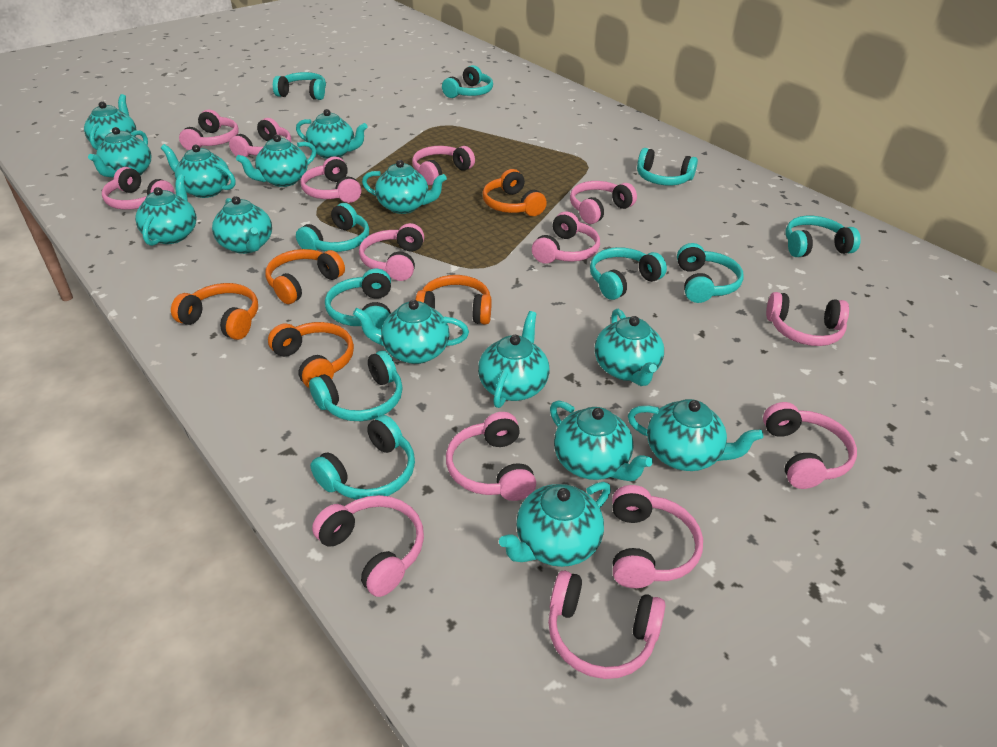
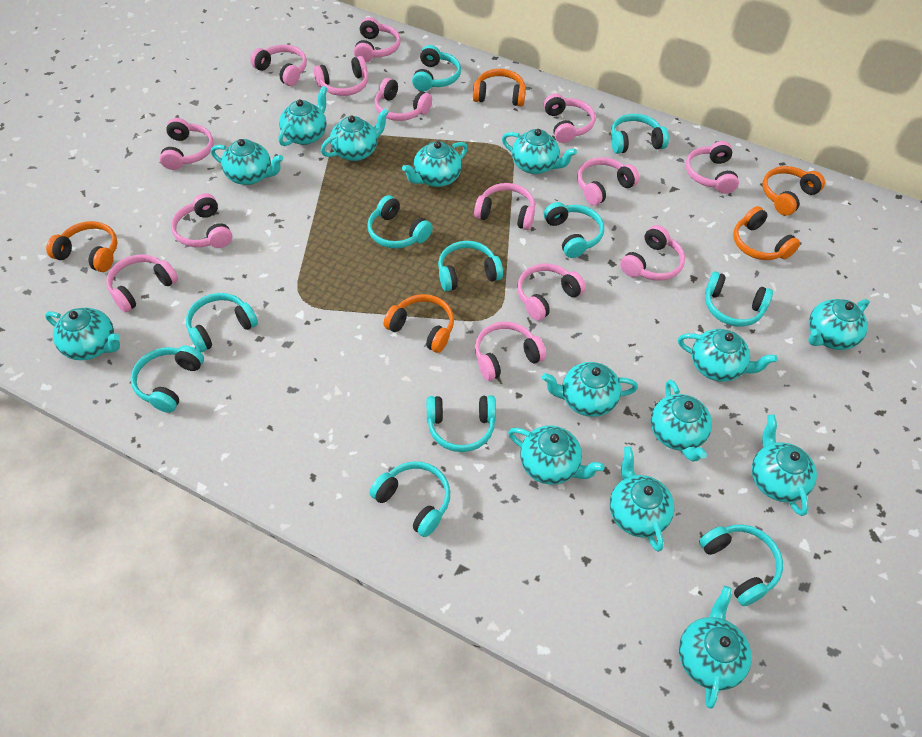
turquoise headphones: [273,72,326,100] [296,203,369,252] [309,351,403,421] [310,415,415,500] [325,268,391,329] [442,65,493,98] [590,247,667,300] [637,148,698,185] [677,243,744,303] [785,216,861,257] = 10 -> [131,345,204,413] [186,293,258,352] [367,195,433,248] [369,462,450,537] [412,45,461,91] [427,395,496,452] [438,241,503,291] [544,202,604,258] [611,114,669,154] [699,524,783,606] [705,271,773,327] = 11

